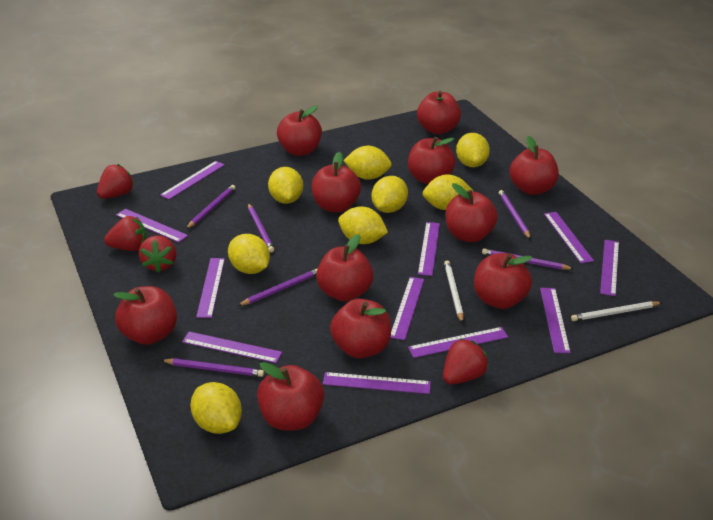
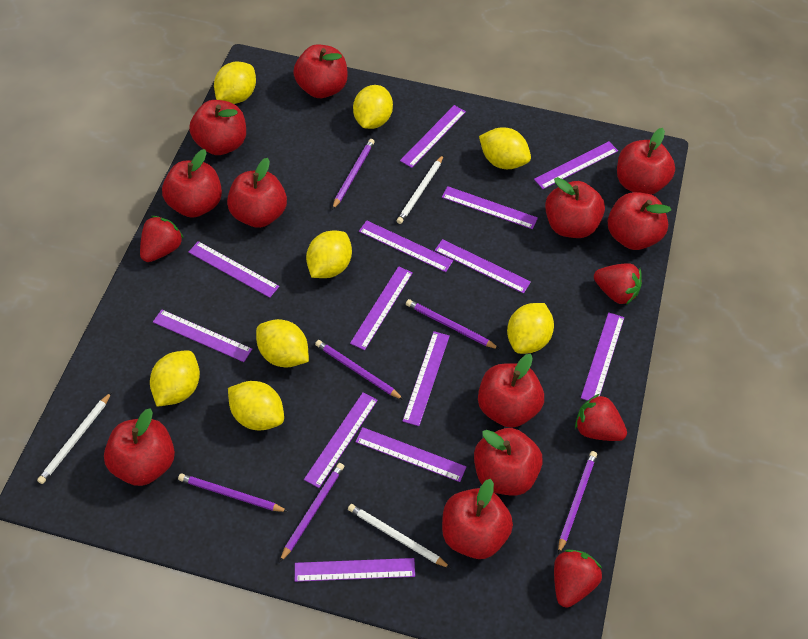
purple ruler: [116,209,188,242] [160,161,225,199] [182,332,282,363] [196,258,225,318] [323,372,431,394] [390,277,424,340] [408,327,508,358] [418,222,440,276] [540,288,571,353] [544,212,594,263] [600,240,619,296] = 11 -> [153,309,252,362] [189,241,279,298] [295,558,415,582] [304,392,378,488] [350,266,413,350] [355,427,466,482] [359,220,453,272] [400,105,466,168] [403,331,450,426] [435,239,531,294] [442,186,538,229] [534,141,618,189] [581,312,624,401] = 13
white pencil: [444,261,464,323] [571,301,662,321] = 2 -> [37,392,112,484] [348,504,450,568] [397,155,444,224] = 3

